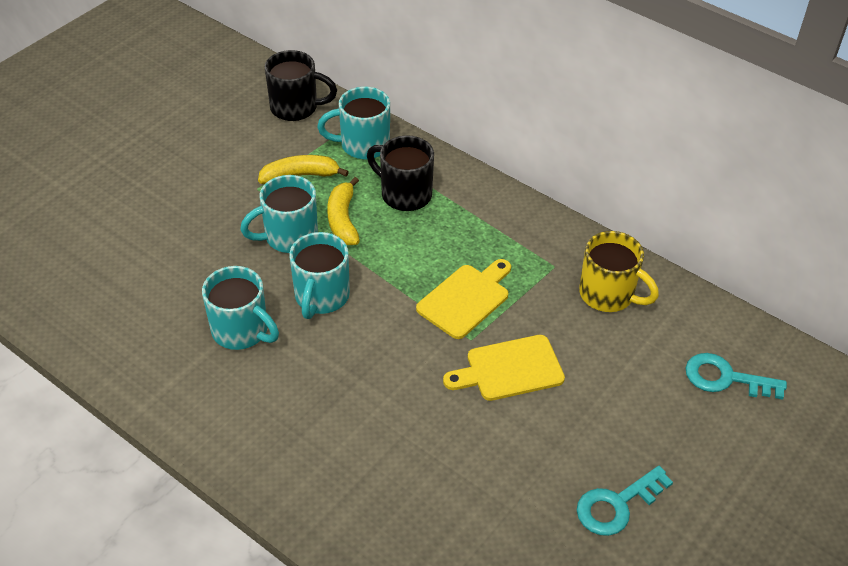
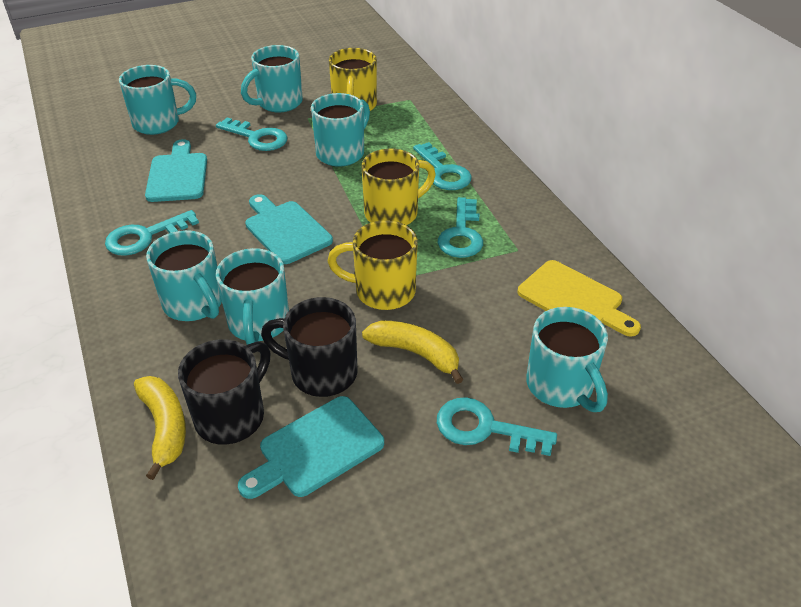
turquoise cutting board: none = 0 -> [145,139,207,202] [238,396,384,499] [245,194,333,264] = 3
turquoise key: [577,466,673,536] [685,353,787,400] = 2 -> [105,210,199,255] [216,118,287,151] [413,142,472,190] [437,397,557,456] [438,197,483,258] = 5
turquoise mug: [202,266,279,350] [240,175,318,253] [289,232,350,319] [317,87,390,159] = 4 -> [119,65,196,135] [146,230,222,321] [216,248,289,345] [241,45,303,112] [311,93,370,167] [526,307,608,412] = 6
yellow cutting board: [416,259,511,339] [443,335,565,401] = 2 -> [518,260,641,337] = 1
yellow mug: [579,231,659,312] = 1 -> [328,220,418,310] [329,48,377,111] [362,149,436,225] = 3

